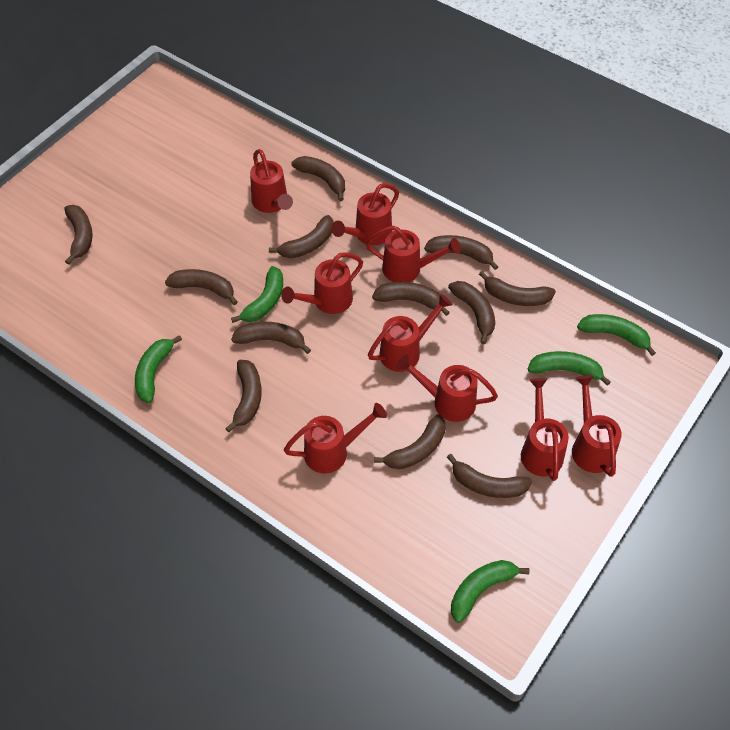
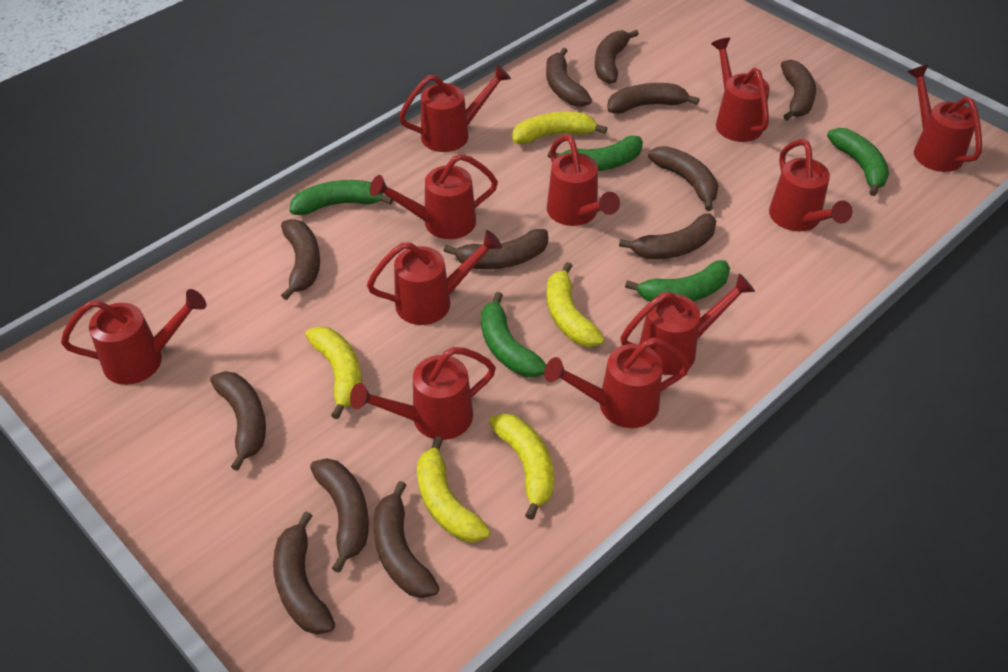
red watering can: [250,149,293,213] [281,252,363,314] [284,403,387,473] [331,183,399,245] [366,226,461,282] [368,294,453,372] [396,355,498,422] [521,378,569,481] [572,375,622,477] = 9 -> [61,289,206,385] [350,347,496,440] [367,230,502,325] [370,154,498,239] [399,64,511,152] [544,338,690,428] [547,135,620,226] [620,273,755,375] [711,38,770,142] [769,139,852,231] [908,65,982,172] = 11
yellow banana: none = 0 -> [305,327,362,419] [417,436,490,543] [489,413,554,520] [513,112,607,144] [547,262,604,347] = 5

